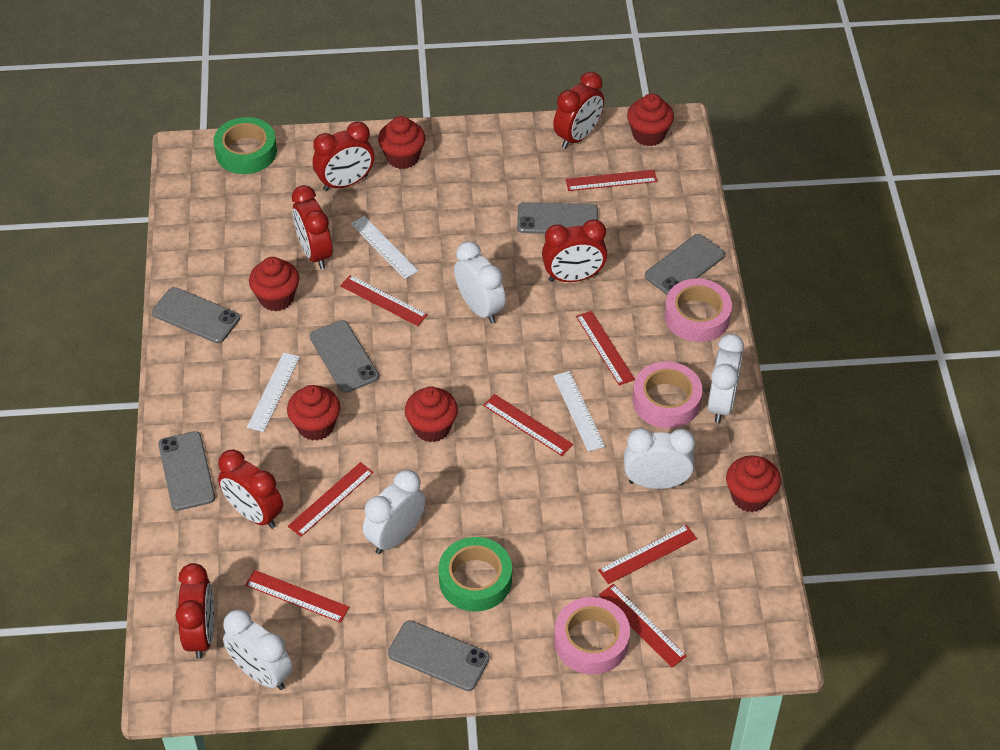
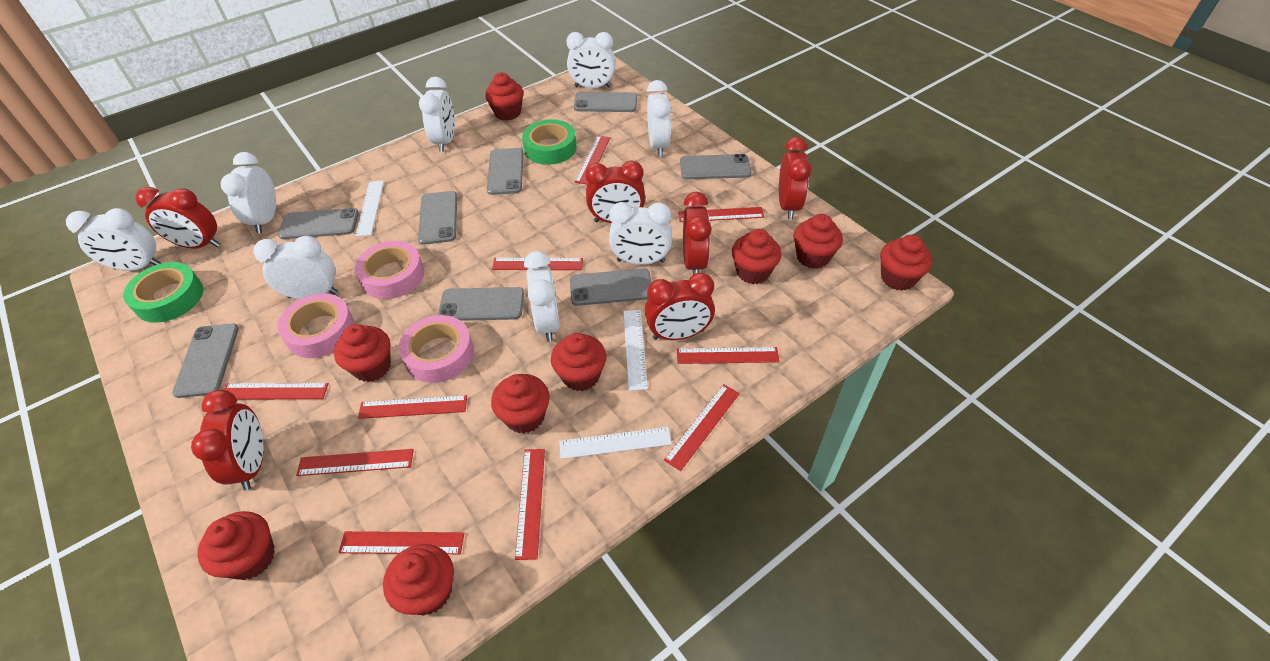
grey phone: [152,287,240,343] [158,431,215,511] [310,320,379,393] [388,620,490,691] [517,202,598,234] [645,234,725,295] = 6 -> [172,323,239,398] [278,208,359,239] [418,191,457,245] [438,287,524,321] [487,148,523,195] [570,269,651,306] [574,92,637,112] [680,154,751,179] = 8
red cupcake: [249,257,299,311] [287,385,340,441] [378,116,425,169] [405,386,458,442] [627,94,674,146] [726,456,781,512] = 6 -> [197,511,275,580] [334,324,391,382] [383,544,454,615] [485,73,524,121] [491,374,550,434] [551,333,606,391] [732,229,782,284] [793,214,843,269] [880,235,932,291] = 9
red ruler: [245,570,349,623] [288,462,374,537] [340,275,428,326] [483,394,573,456] [566,170,657,191] [576,311,635,386] [598,525,697,584] [599,584,687,668] = 8 -> [224,383,329,400] [296,449,414,476] [339,531,464,554] [358,395,467,419] [492,258,583,270] [515,449,545,560] [575,136,611,184] [664,384,740,471] [677,347,780,364] [678,207,764,222] = 10
white clock: [223,609,293,690] [363,470,426,554] [454,241,506,324] [624,428,695,489] [708,334,744,423] = 5 -> [66,208,161,271] [221,152,276,233] [253,236,338,299] [419,77,455,152] [524,251,560,342] [566,32,615,88] [609,202,672,265] [647,80,671,156] = 8

